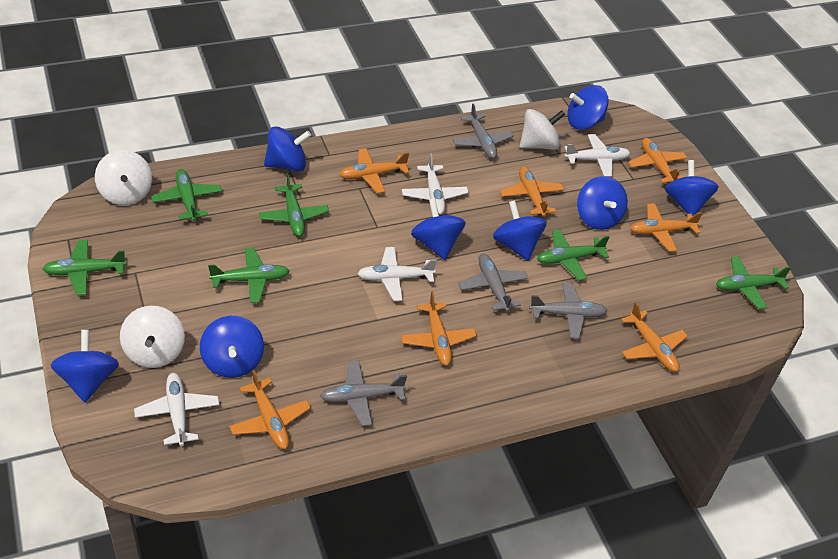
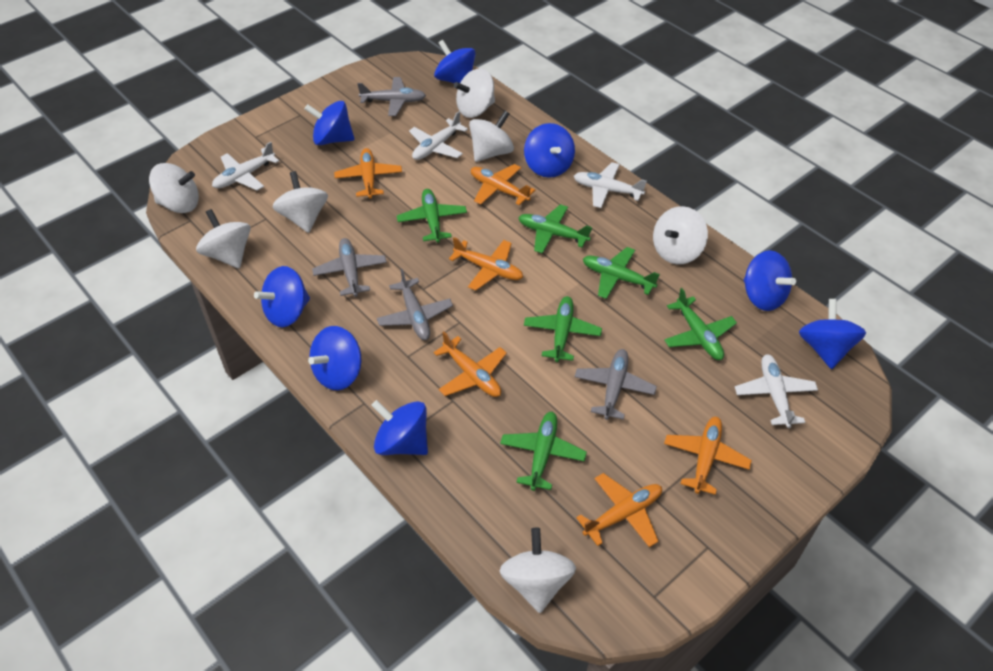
orange plane: [229,370,311,449] [339,148,409,193] [401,291,477,366] [500,166,564,217] [621,302,688,372] [628,138,687,183] [630,203,703,252] = 7 -> [334,148,402,199] [434,331,507,397] [449,237,523,291] [471,164,535,205] [576,473,662,547] [664,417,752,495] = 6
white spinning top: [95,150,152,205] [120,306,185,368] [520,109,565,150] = 3 -> [149,163,199,213] [196,209,250,269] [273,171,328,233] [454,68,495,118] [469,111,514,162] [500,527,576,613] [653,206,708,264] = 7

